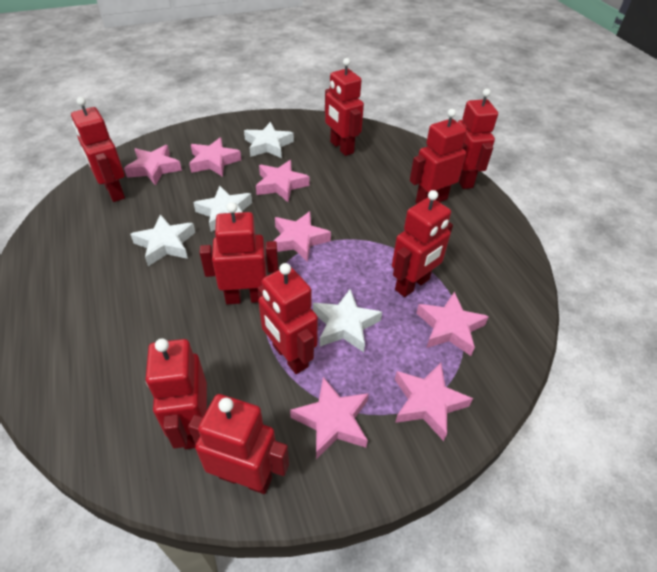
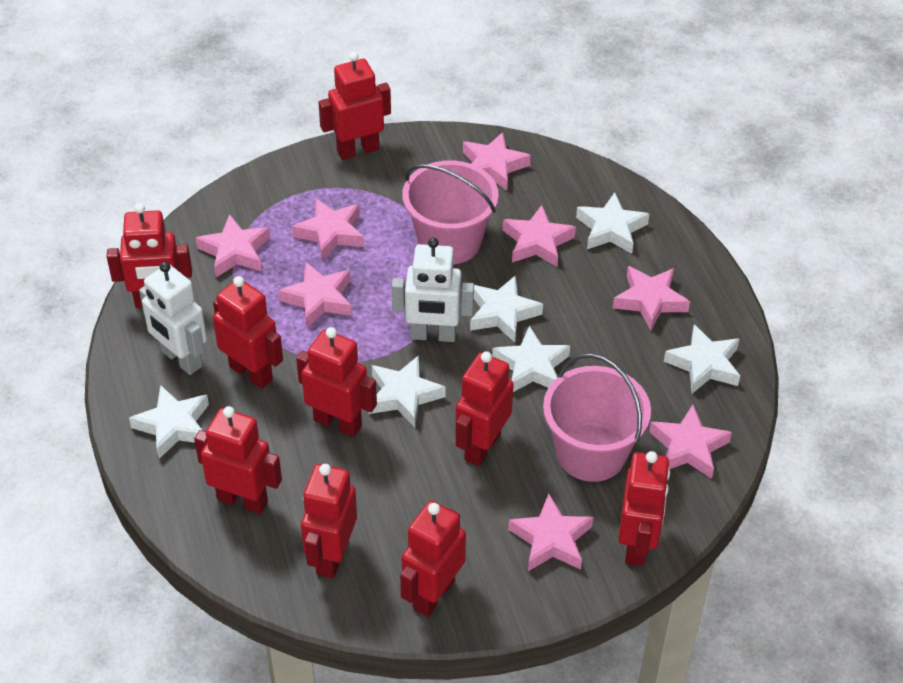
pink bucket: none = 0 -> [402,160,499,264] [543,353,651,482] = 2
pink star: [124,145,182,186] [189,137,241,177] [256,160,309,202] [274,211,331,262] [290,377,369,459] [395,363,473,441] [417,291,489,356] = 7 -> [196,214,270,277] [278,262,352,328] [292,199,364,261] [463,132,531,191] [503,205,576,267] [508,493,593,571] [613,266,690,330] [649,405,732,479] = 8
white robot: none = 0 -> [139,262,207,375] [392,237,474,342] = 2
white star: [130,214,196,266] [193,186,252,232] [244,122,294,158] [313,289,382,352] = 4 -> [129,385,209,459] [369,355,446,427] [470,275,543,342] [492,326,570,392] [576,192,649,254] [664,324,740,394] = 6

